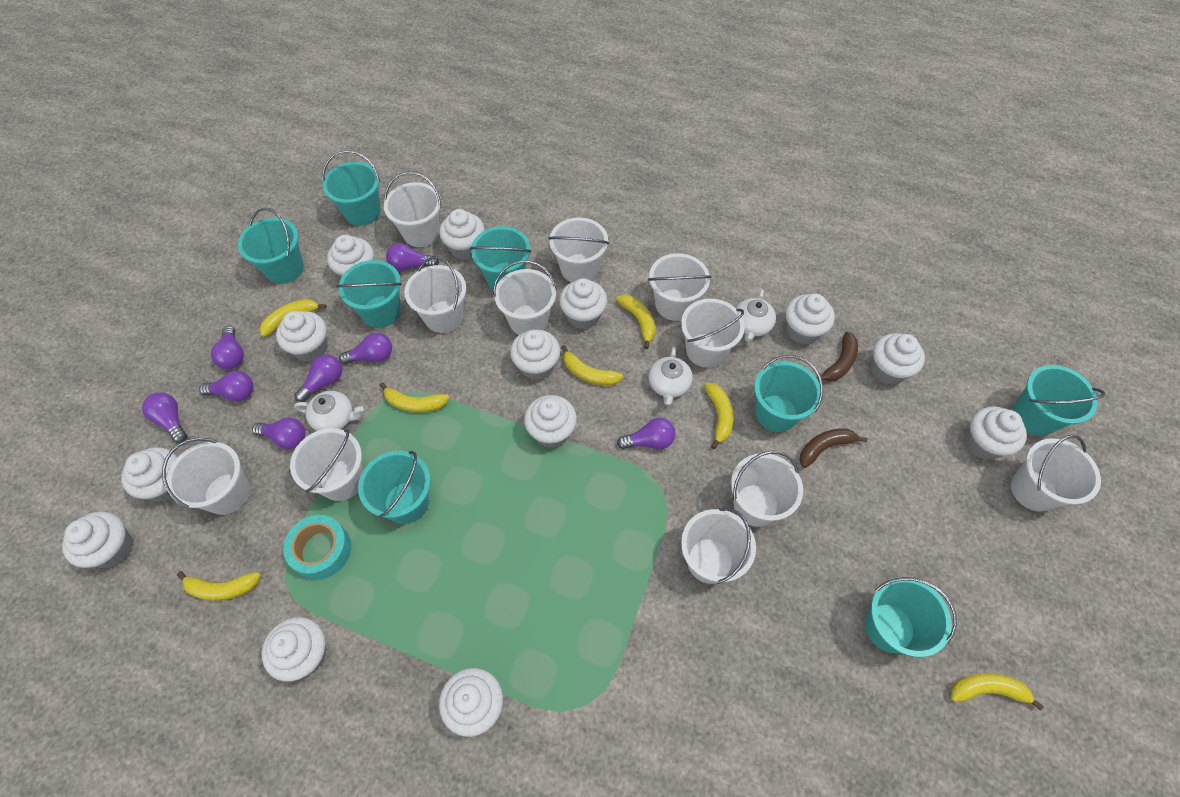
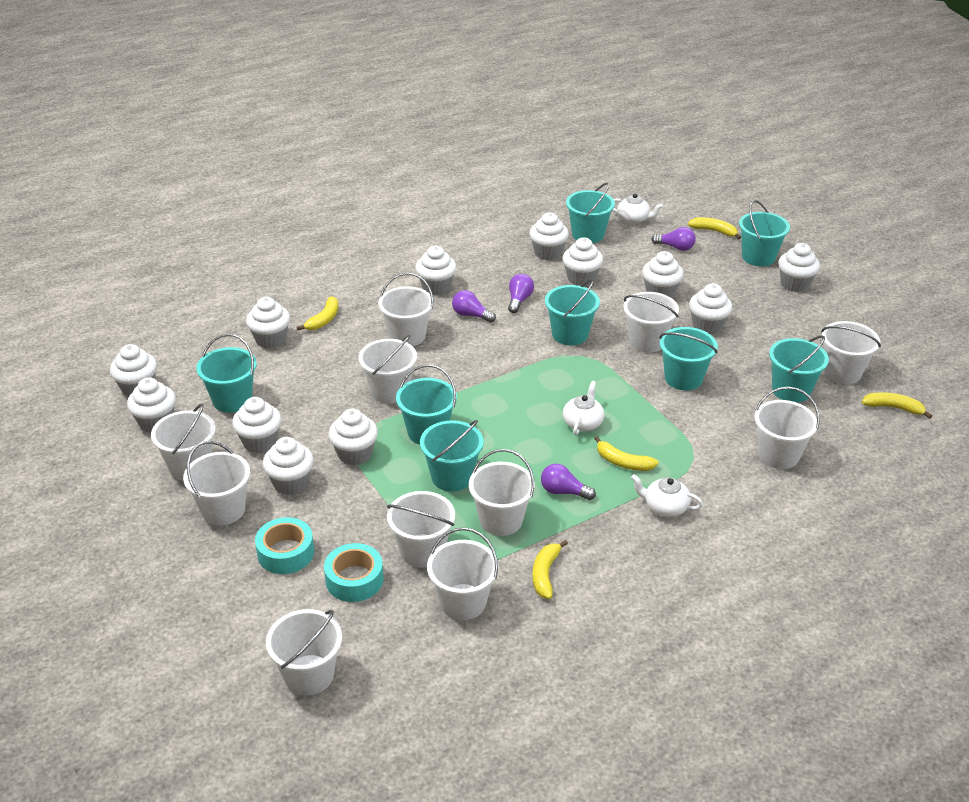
brown banana: [799,428,868,468] [816,331,858,382] = 2 -> none = 0
purple light bulb: [142,393,187,443] [199,371,254,401] [211,326,244,369] [252,418,305,449] [294,355,342,402] [339,333,392,365] [386,243,439,271] [617,418,675,449] = 8 -> [452,290,496,323] [508,274,534,313] [541,464,596,500] [651,227,696,251] = 4
turquoise tape: [283,515,351,580] = 1 -> [255,517,314,574] [324,543,384,602] = 2
white cupcake: [62,512,133,568] [121,447,177,502] [261,617,327,682] [276,311,328,362] [327,235,374,277] [439,209,485,260] [439,668,503,737] [510,329,560,380] [524,395,577,448] [559,278,607,329] [786,294,835,345] [871,333,925,385] [965,406,1027,460] = 13 -> [110,344,157,397] [127,377,176,433] [232,397,281,453] [246,297,290,349] [263,437,314,495] [328,408,378,465] [415,246,457,295] [529,212,569,260] [563,237,603,286] [642,251,684,298] [689,283,732,335] [778,243,820,292] = 12
yellow banana: [177,571,261,601] [259,299,327,337] [379,383,449,413] [561,345,623,386] [616,294,656,349] [704,383,733,449] [951,673,1044,711] = 7 -> [297,296,338,330] [532,540,568,599] [594,436,659,471] [688,217,741,239] [862,392,932,419] = 5

